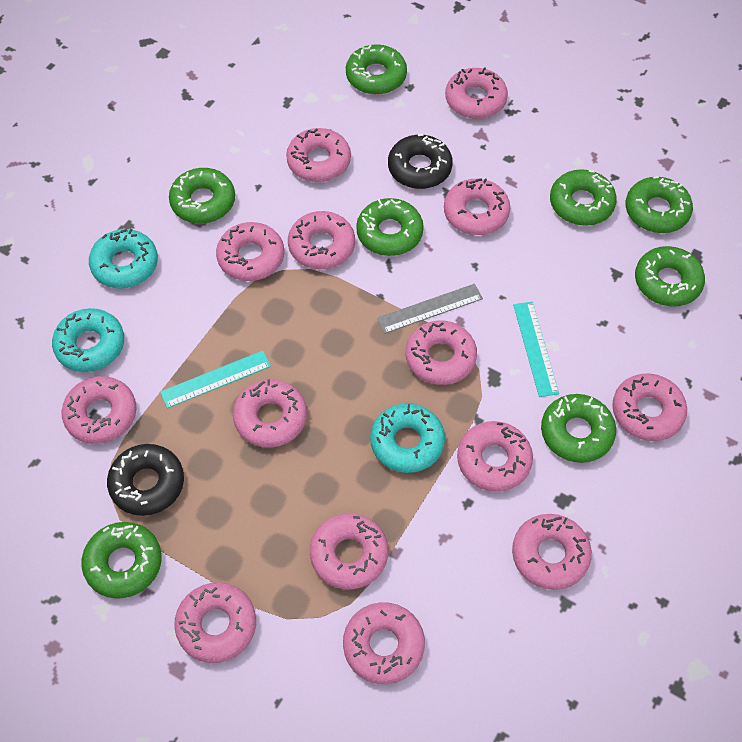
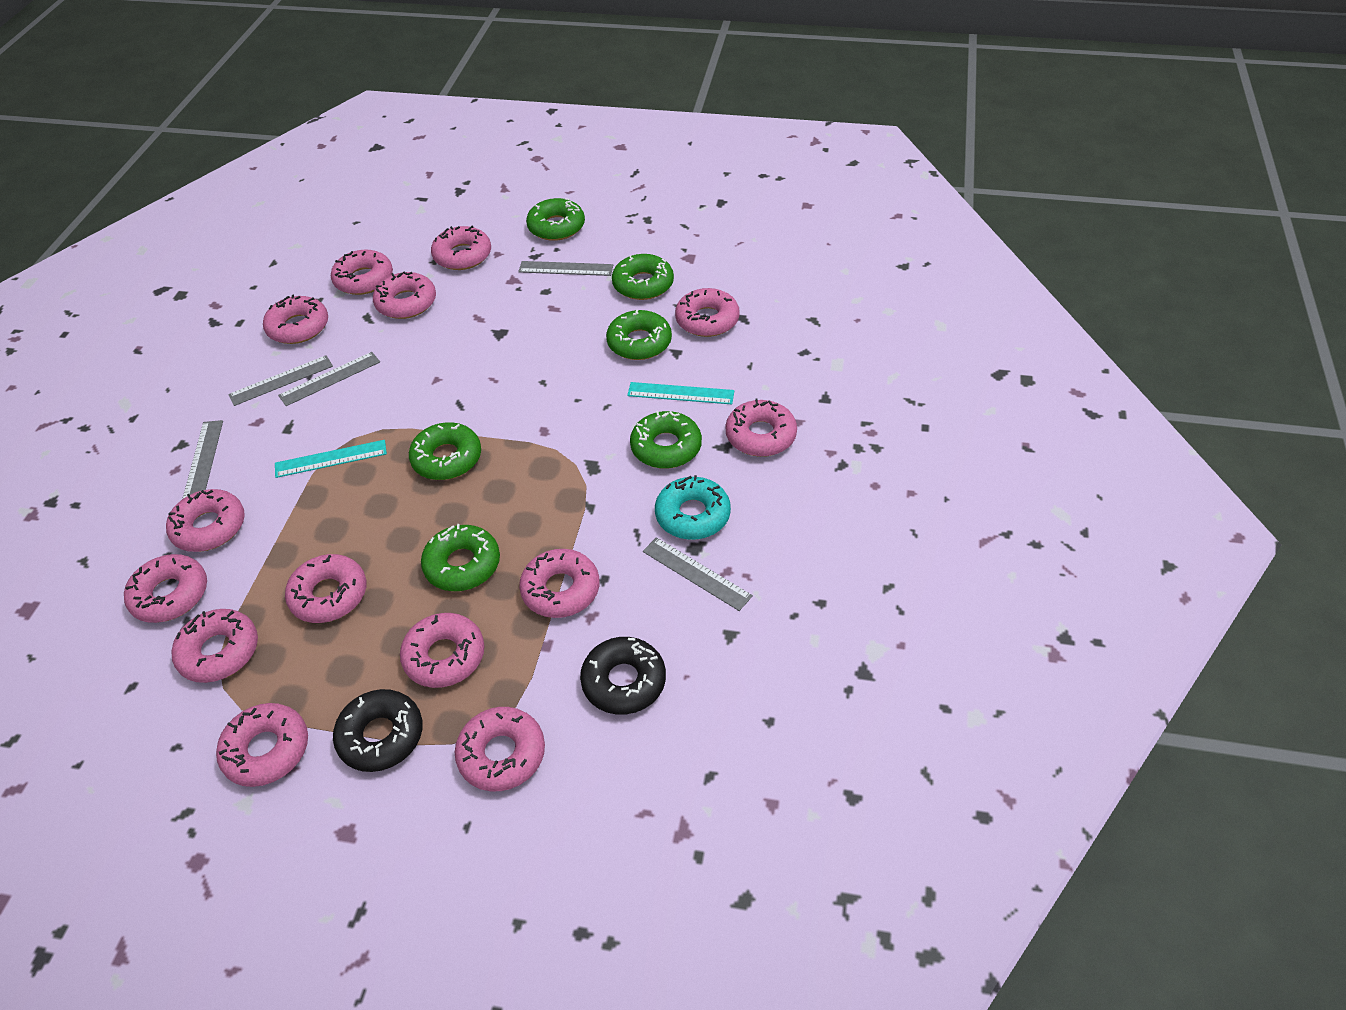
green donut: [81,522,162,599] [169,168,235,224] [346,44,407,95] [356,198,424,256] [541,394,616,463] [550,169,617,226] [626,176,693,233] [635,246,705,307] = 8 -> [409,423,481,480] [421,524,500,591] [526,198,585,241] [606,310,672,360] [612,254,674,300] [630,411,702,469] = 6
grey ruler: [377,284,483,334] = 1 -> [182,420,223,499] [228,355,333,406] [278,352,380,406] [518,261,613,276] [643,537,753,611] = 5
turquoise donut: [52,308,124,372] [89,229,158,289] [370,404,445,473] = 3 -> [655,475,731,540] = 1

